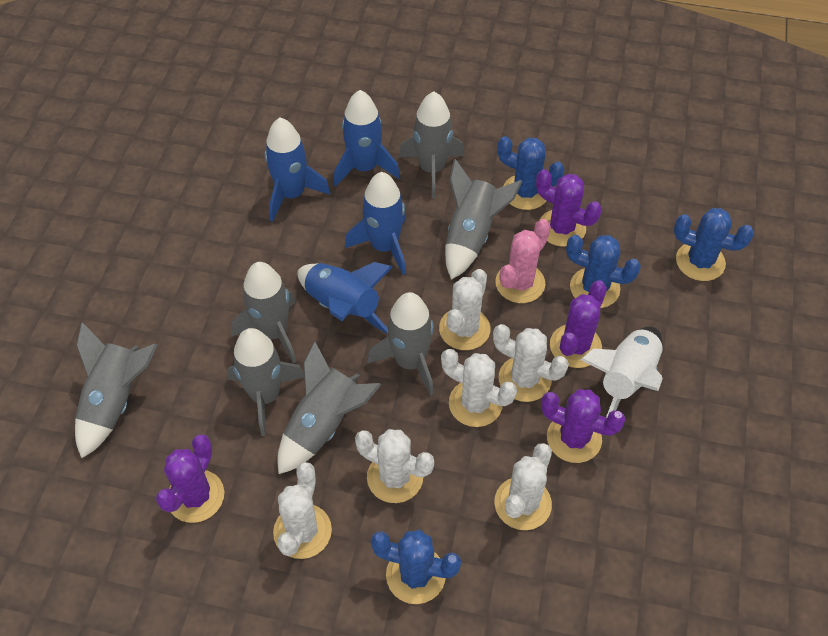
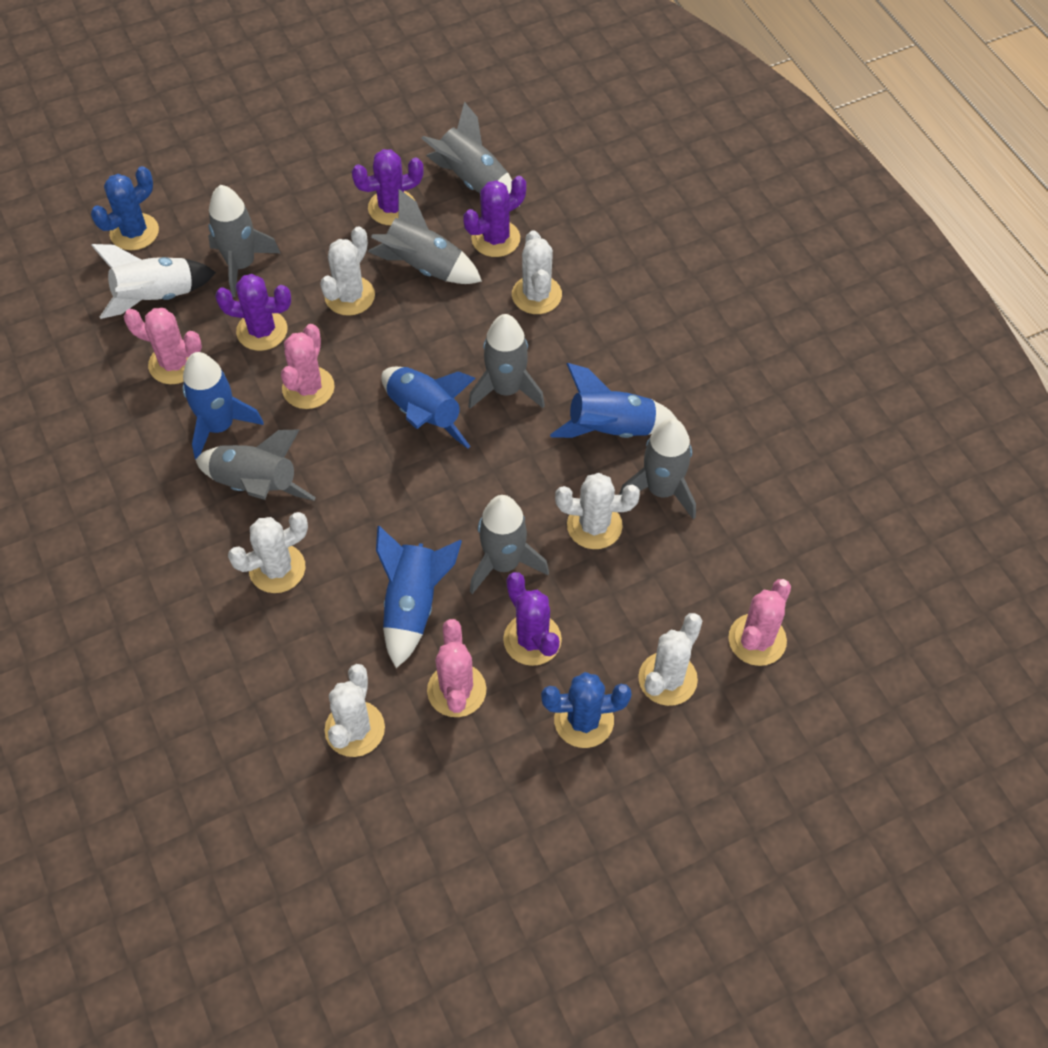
blue cactus: [371,530,461,604] [497,136,565,210] [566,235,641,308] [674,208,754,281] = 4 -> [91,166,159,251] [541,672,632,748] = 2
pink cactus: [495,219,551,303] = 1 -> [123,308,202,384] [281,324,335,409] [427,619,487,717] [728,579,791,666] = 4

